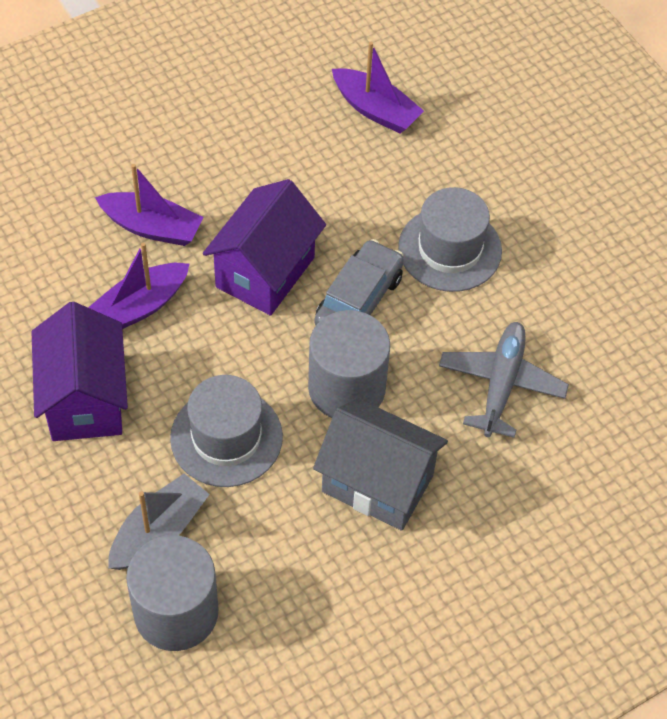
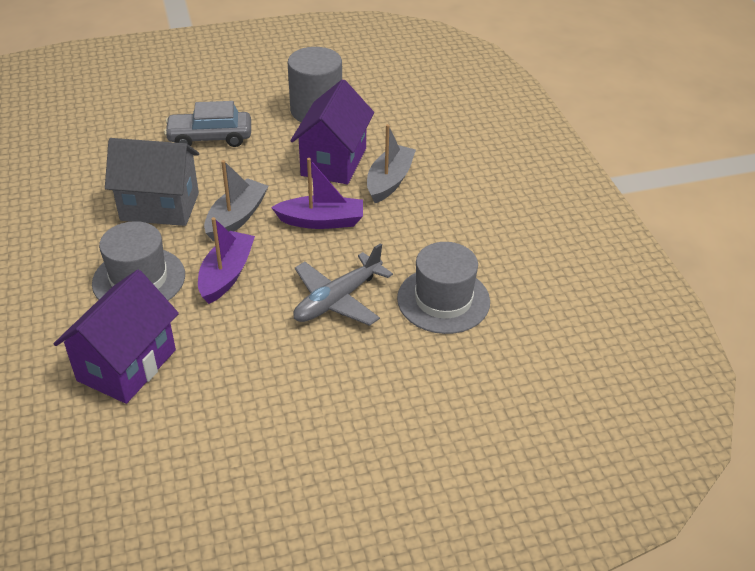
grey boat: [108,474,210,570] = 1 -> [204,160,269,241] [367,124,416,203] = 2
grey cylinder: [126,535,219,651] [308,310,390,418] = 2 -> [288,47,342,122] = 1
purple boat: [88,242,189,329] [95,164,203,246] [332,42,424,133] = 3 -> [198,217,255,304] [271,158,363,229] = 2

